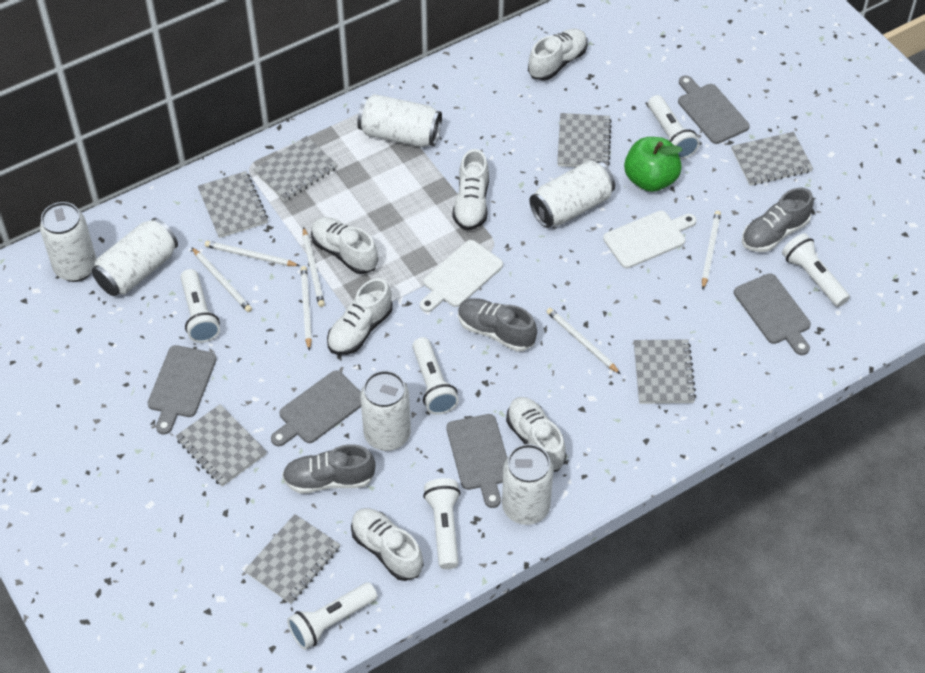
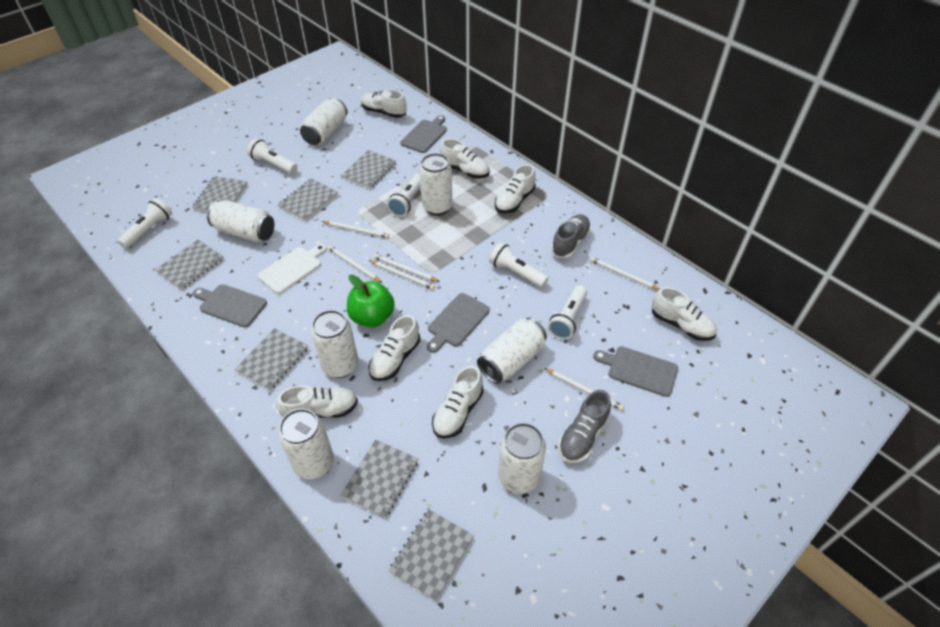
grey cutting board: [148,345,217,434] [271,370,361,446] [446,414,507,508] [678,75,750,144] [734,273,811,355] = 5 -> [193,284,267,327] [400,115,447,153] [427,293,490,353] [593,346,678,397] = 4
grey shoe: [282,444,376,494] [458,298,537,352] [742,188,814,252] = 3 -> [551,214,591,258] [558,390,611,463] = 2
white can: [40,202,96,282] [92,218,178,296] [357,94,442,147] [360,371,411,451] [502,444,554,525] [529,160,615,228] = 6 -> [207,200,275,242] [279,409,334,479] [300,97,348,145] [311,310,358,378] [419,153,453,216] [477,318,547,384] [498,423,546,494] = 7
white cutting board: [420,240,503,312] [603,211,697,269] = 2 -> [258,244,326,294] = 1
white flashlight: [180,269,220,343] [287,583,377,650] [412,337,459,415] [423,478,460,569] [648,95,700,159] [782,233,850,307] = 6 -> [117,198,172,249] [247,138,298,174] [387,174,421,217] [489,242,549,288] [548,285,587,340] = 5
white shoe: [311,217,378,274] [327,278,392,355] [351,508,423,581] [452,149,489,230] [506,397,566,472] [528,28,587,81] = 6 -> [276,385,358,418] [361,90,407,118] [368,315,420,381] [432,366,484,438] [440,139,490,179] [495,164,536,213] [652,287,717,341] = 7

